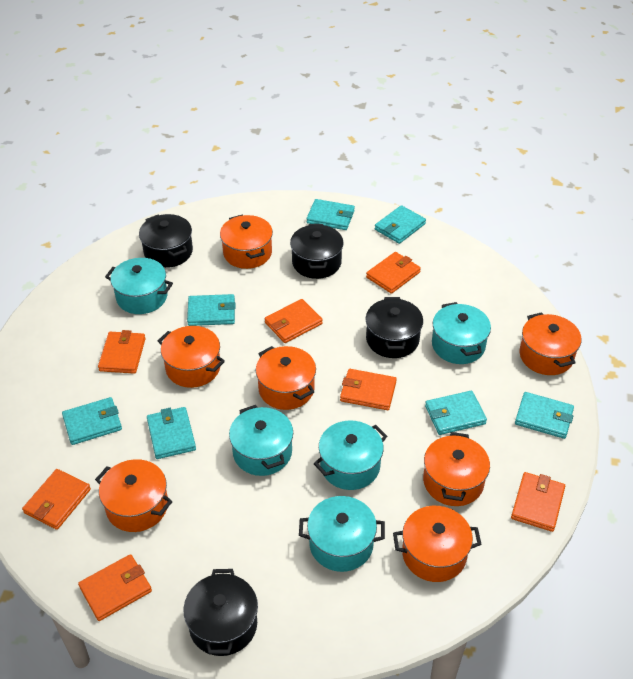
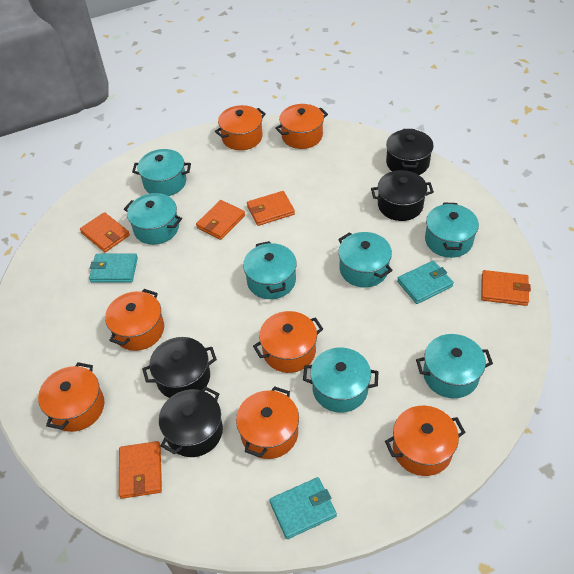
orange wallet: [22,469,91,530] [78,554,152,621] [98,330,146,374] [265,299,323,343] [340,369,397,410] [366,252,421,294] [511,472,565,532] = 7 -> [80,212,130,252] [119,441,162,499] [196,200,245,240] [247,191,295,226] [481,270,531,306] = 5
turquoise pot: [105,258,173,314] [229,405,293,476] [299,496,385,572] [314,421,387,490] [432,302,491,364] = 5 -> [124,193,182,245] [132,149,191,196] [243,241,297,299] [303,348,378,413] [338,232,393,287] [416,334,493,398] [425,202,479,258] = 7
turquoise wallet: [62,397,122,445] [147,407,196,459] [187,294,236,326] [306,199,355,230] [375,205,426,244] [425,391,487,435] [515,392,574,439] = 7 -> [89,253,138,283] [269,477,337,539] [397,261,454,304] = 3

